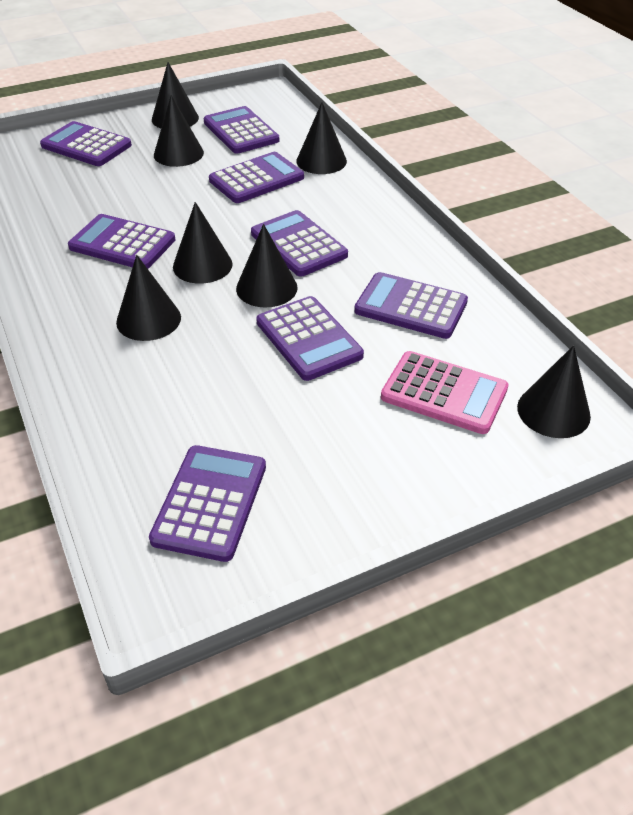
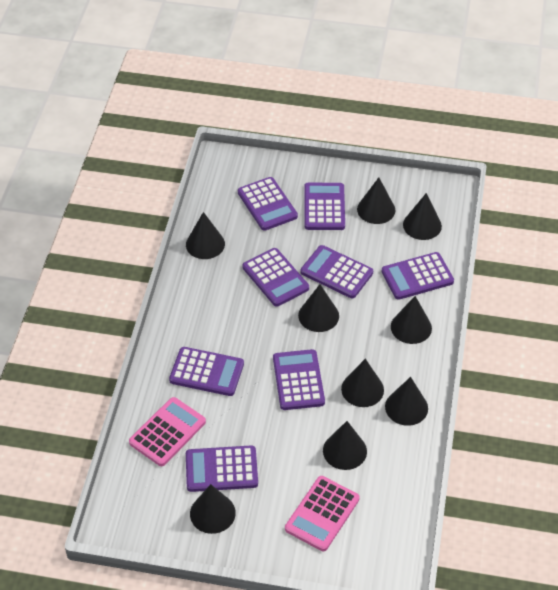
black cone: [116,255,181,341] [152,62,199,128] [154,95,204,167] [173,202,233,284] [236,224,298,308] [296,102,347,174] [517,346,591,438] = 7 -> [186,212,225,259] [190,484,236,534] [298,284,339,332] [323,421,367,470] [341,359,384,407] [357,178,395,224] [385,377,428,426] [391,296,432,344] [403,193,442,240] = 9
pink calculator: [381,351,509,434] = 1 -> [129,397,206,466] [285,476,360,551] = 2

